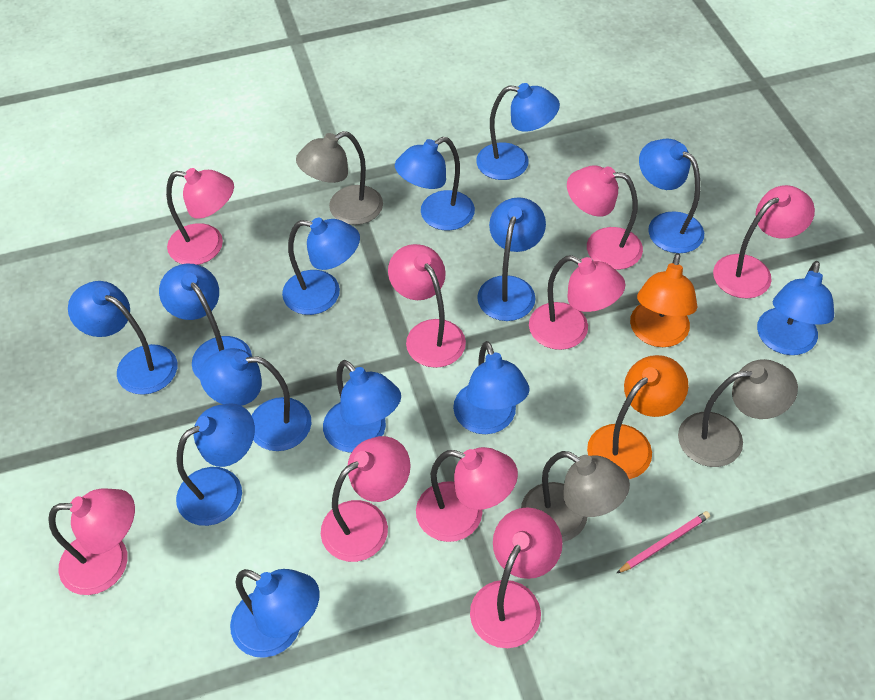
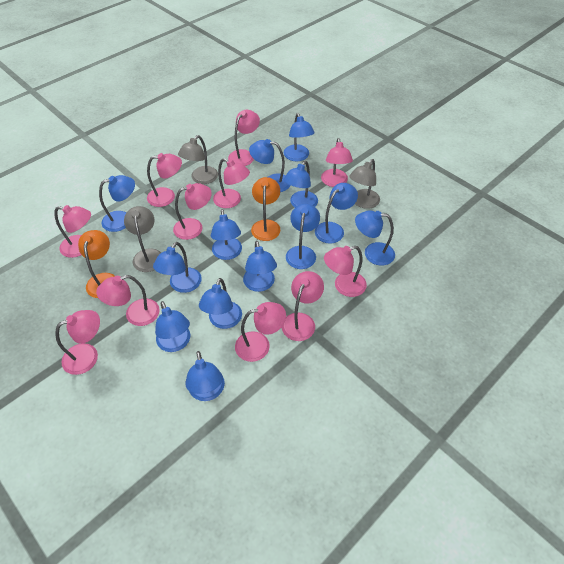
pink lamp: [48,488,135,595] [166,168,234,265] [321,436,411,562] [388,244,466,368] [416,447,518,542] [470,507,563,648] [529,255,625,350] [567,166,643,270] [713,185,815,299] = 9 -> [54,205,91,258] [55,310,100,375] [96,275,160,326] [147,153,182,207] [173,183,212,240] [213,158,250,208] [228,110,260,166] [235,302,286,362] [282,271,324,341] [321,138,353,187] [324,246,367,297] = 11
pink pencil: [616,511,710,574] = 1 -> none = 0

